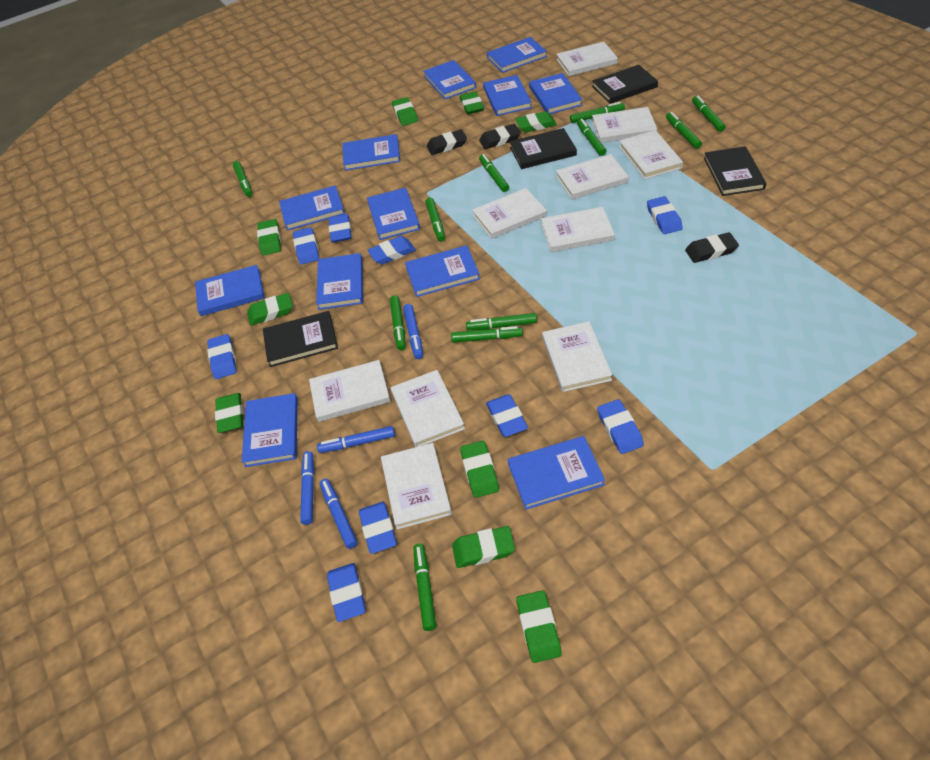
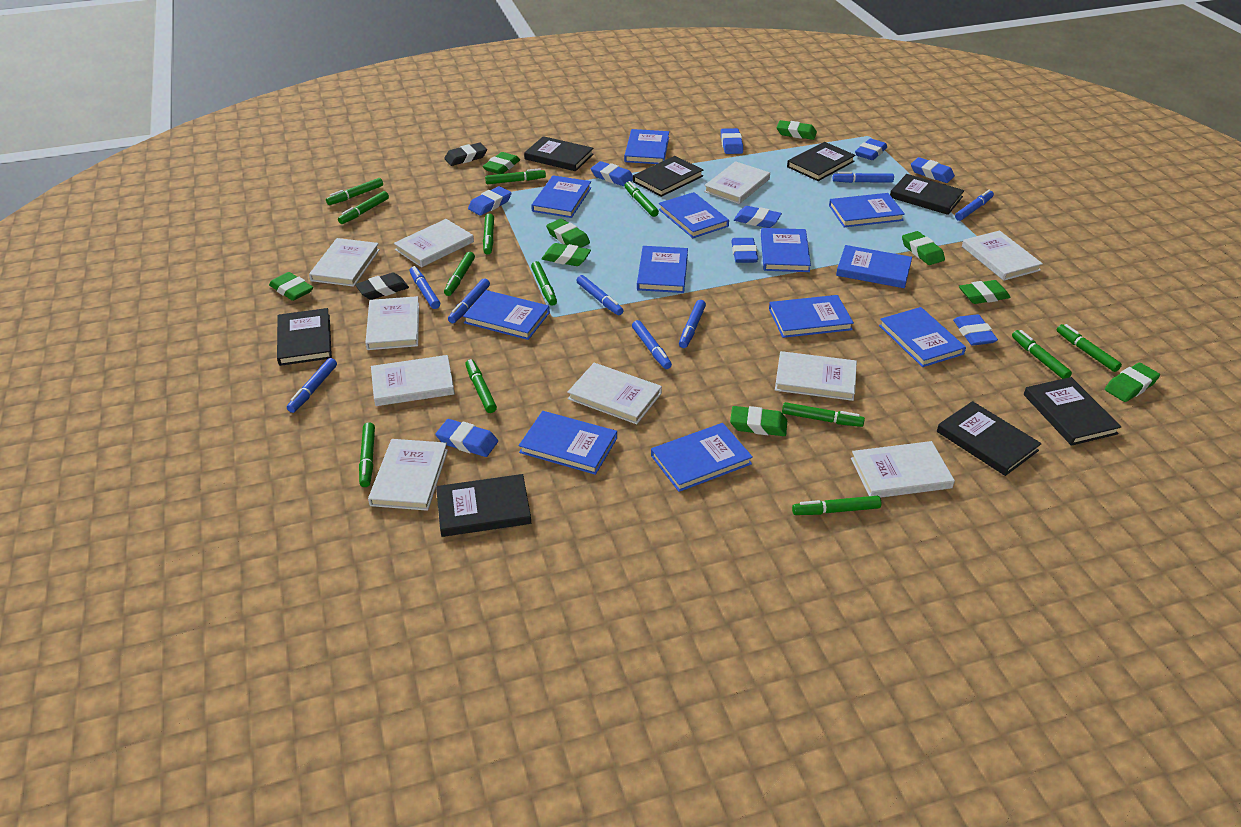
black book: [263,311,338,367] [510,128,577,169] [592,65,658,104] [704,146,766,196] = 4 -> [277,308,332,366] [436,474,531,537] [524,136,593,171] [633,156,703,197] [787,142,856,181] [890,174,964,215] [937,401,1042,476] [1024,377,1121,446] = 8
black eraser: [427,129,467,155] [479,124,521,149] [685,232,739,263] = 3 -> [355,273,409,300] [444,143,487,166] = 2
blue marker: [300,451,314,525] [317,426,395,453] [320,479,358,549] [403,304,423,359] = 4 -> [287,358,337,413] [410,266,440,309] [448,278,490,323] [576,275,624,315] [632,320,672,369] [679,300,706,348] [833,172,894,183] [955,190,994,221] = 8
green marker: [233,161,252,197] [390,295,406,350] [414,544,436,631] [425,198,445,241] [451,326,523,343] [466,313,537,330] [479,154,509,192] [570,102,625,123] [577,119,606,156] [666,112,702,149] [692,96,726,132] = 11 -> [326,178,383,205] [338,191,389,224] [359,422,375,487] [444,252,475,296] [465,359,497,413] [483,213,494,255] [485,168,546,184] [531,261,557,306] [625,181,659,217] [782,402,865,427] [792,496,881,515] [1012,330,1072,379] [1057,324,1122,372] = 13

